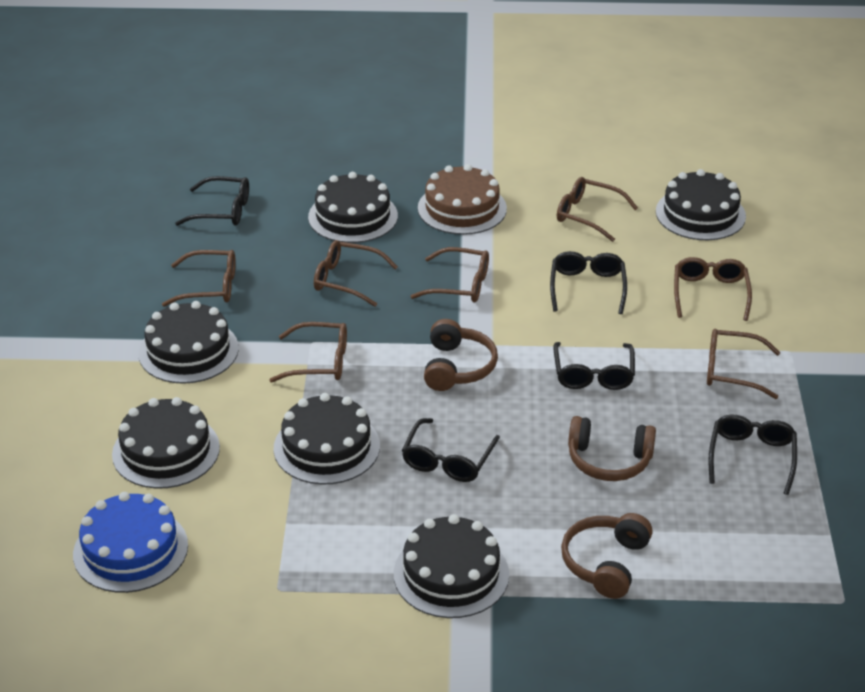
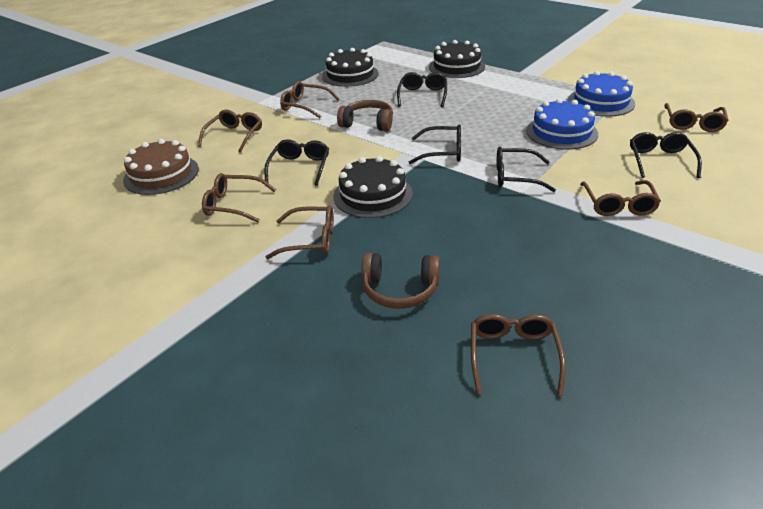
black cake: [112,397,220,489] [138,301,239,384] [274,393,380,485] [308,172,398,243] [394,514,509,618] [656,169,746,240] = 6 -> [322,48,379,87] [333,156,413,218] [429,40,485,78] = 3
blue cake: [73,492,188,593] = 1 -> [526,98,598,150] [568,71,635,117] = 2
brown headphones: [424,319,498,391] [561,513,653,599] [568,416,656,481] = 3 -> [337,100,393,131] [361,253,440,309] = 2

